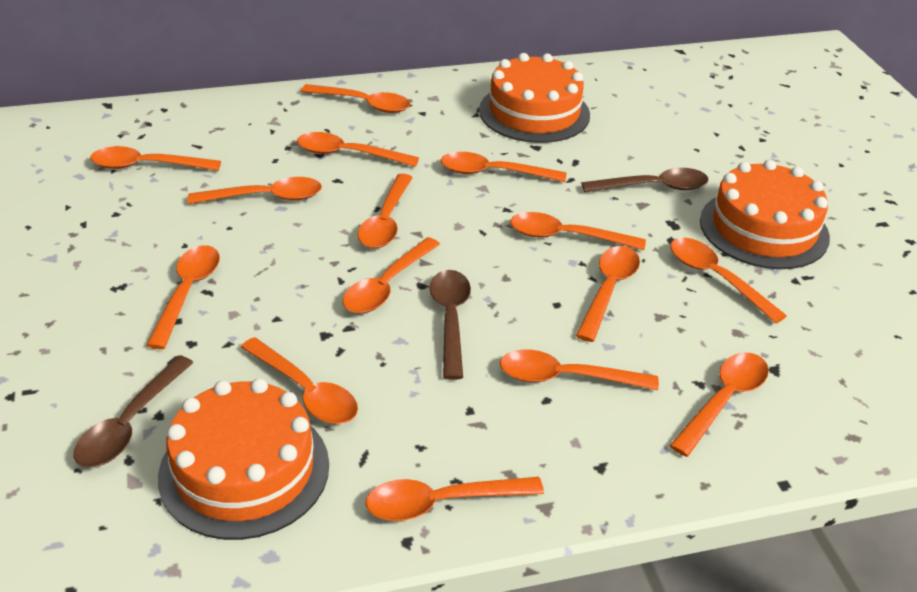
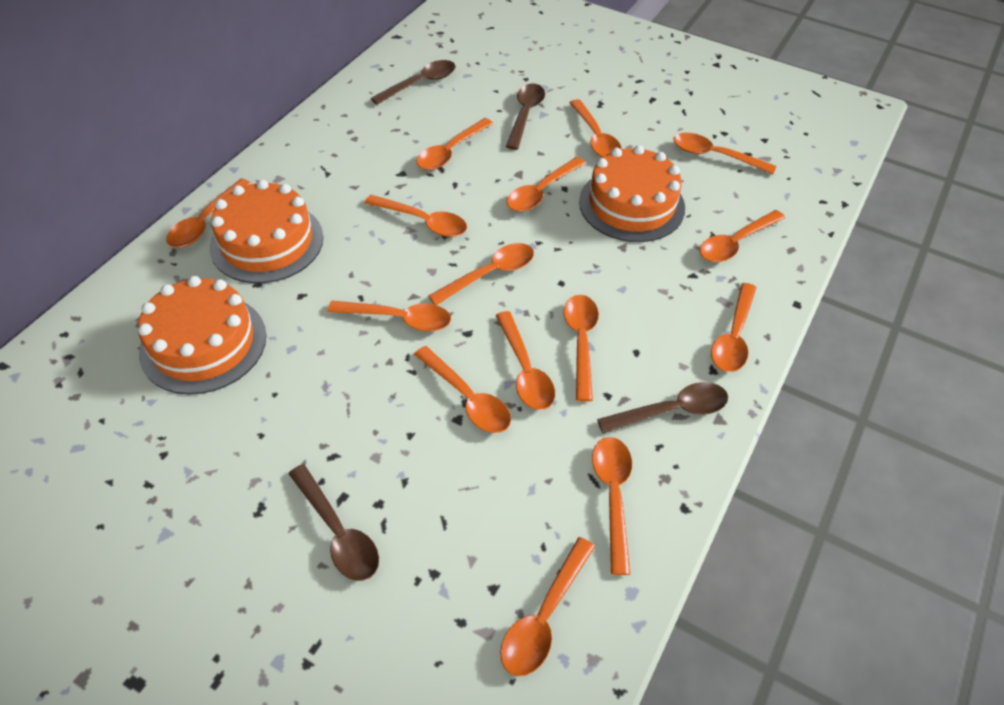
brown spoon: [74,356,194,468] [430,270,471,380] [582,168,709,192] = 3 -> [288,464,379,581] [371,60,455,105] [506,84,545,150] [597,382,728,433] = 4

